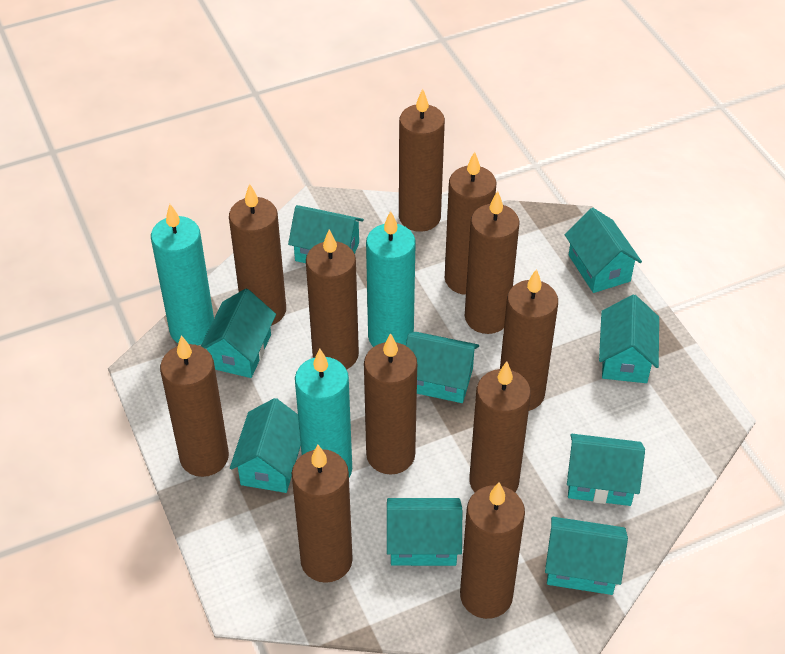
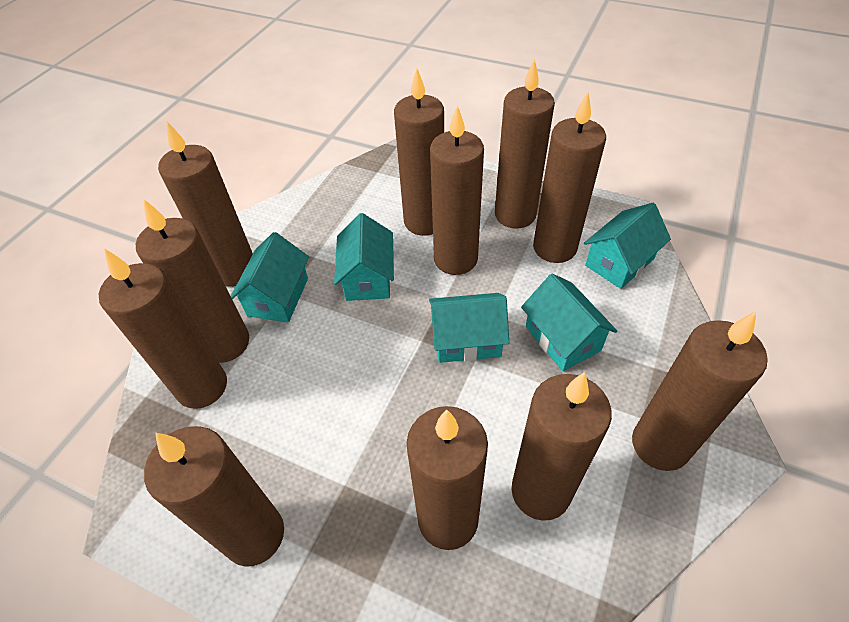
turquoise candle: [151,204,214,345] [295,348,352,477] [366,211,416,347] = 3 -> none = 0
turquoise house: [201,289,276,378] [230,398,301,493] [288,205,364,263] [387,498,462,566] [406,332,479,403] [545,517,628,595] [565,208,642,293] [567,434,645,506] [599,295,659,383] = 9 -> [231,232,309,323] [334,213,394,301] [429,293,509,363] [521,274,617,371] [584,203,671,289] = 5

